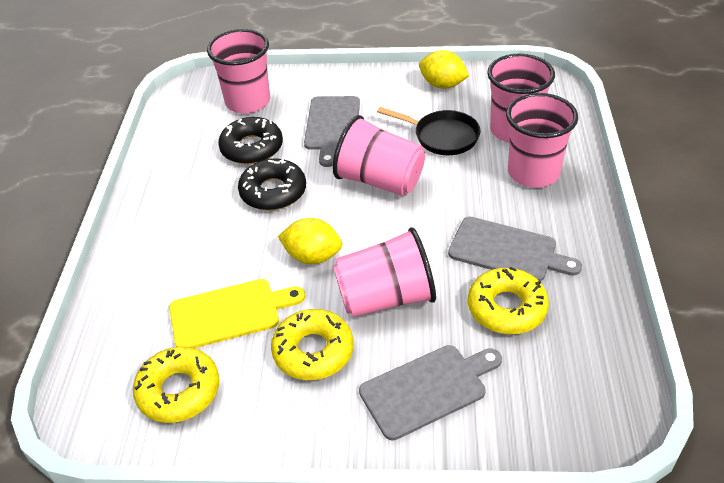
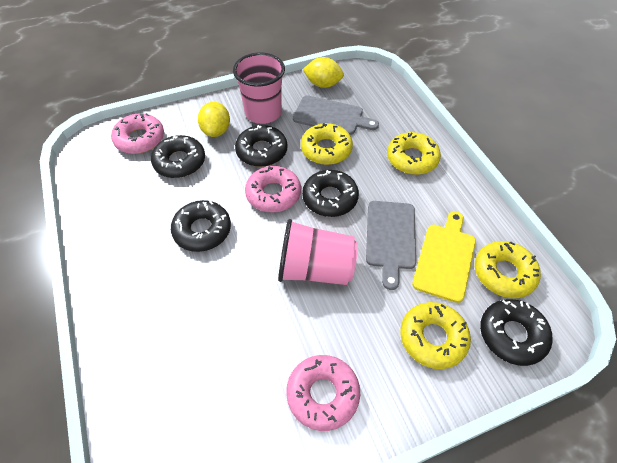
black donut: [218,117,283,164] [238,158,306,210] = 2 -> [151,135,205,178] [171,200,231,252] [235,125,288,167] [302,170,359,217] [480,299,553,366] = 5
black pan: [377,107,481,155] = 1 -> none = 0
grey cutting board: [304,96,360,167] [359,345,502,441] [448,216,582,281] = 3 -> [293,95,379,135] [366,201,416,290] = 2
pink cup: [207,29,270,114] [333,115,425,196] [333,227,436,317] [487,54,555,143] [506,93,578,188] = 5 -> [233,52,285,124] [278,219,358,285] = 2
pink donut: none = 0 -> [111,113,164,154] [245,166,301,212] [286,355,360,431] = 3
yellow donut: [133,346,219,423] [271,309,353,380] [468,267,549,334] = 3 -> [301,123,353,165] [387,132,441,175] [400,302,471,369] [475,241,541,298] = 4

